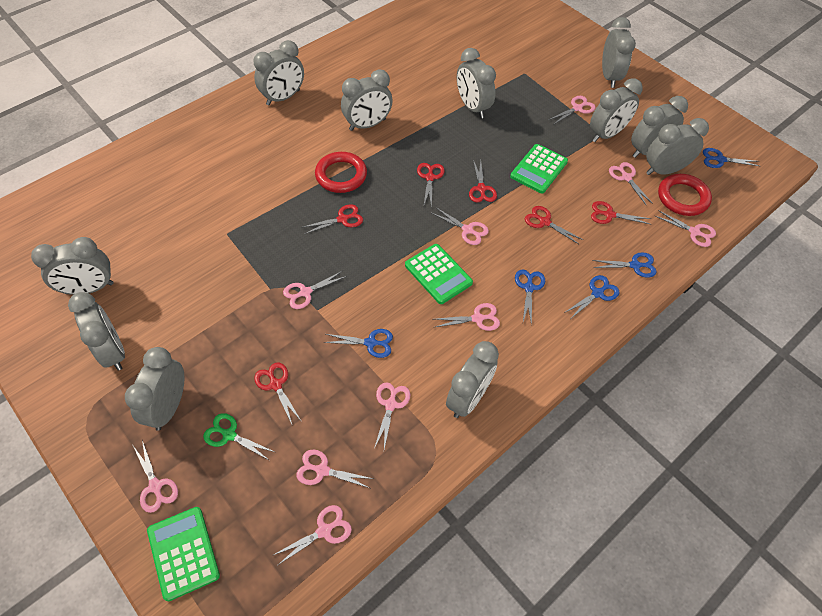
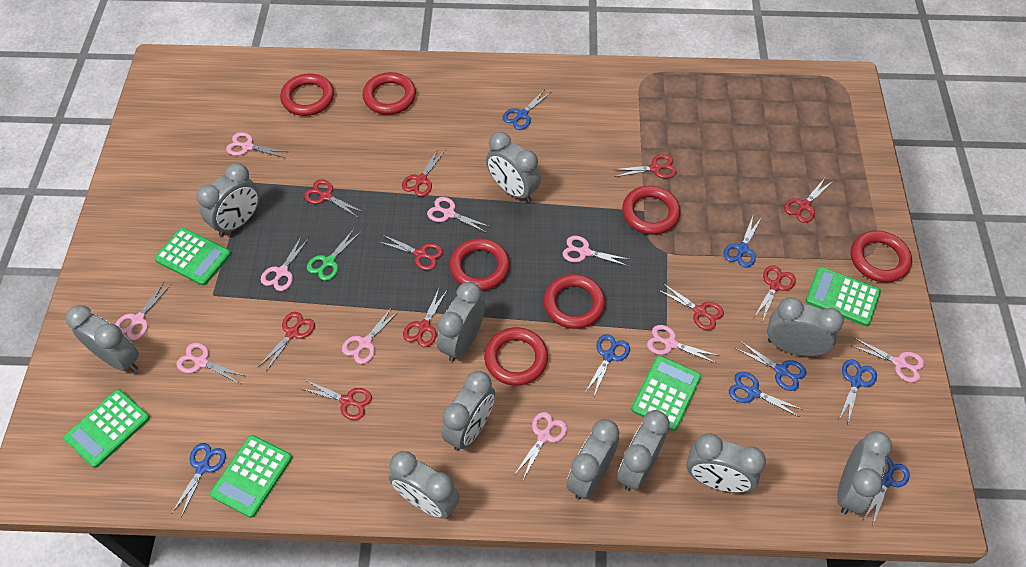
blue scissors: [324,329,393,358] [515,269,545,326] [564,275,619,318] [592,252,657,278] [703,148,759,168] = 5 -> [171,443,226,517] [503,89,551,130] [585,334,630,396] [724,216,762,268] [729,372,803,417] [735,341,806,391] [838,359,877,423] [863,456,910,527] = 8
green calculator: [147,507,220,601] [405,244,473,304] [510,144,568,194] = 3 -> [63,389,150,468] [154,228,231,286] [210,435,292,518] [631,356,701,431] [806,267,881,326] = 5
red ring: [315,152,367,193] [658,174,712,216] = 2 -> [280,74,334,116] [363,72,416,115] [449,238,510,291] [484,327,548,386] [544,274,605,329] [622,186,680,235] [851,230,912,283] = 7
red scissors: [254,362,302,424] [301,204,363,234] [417,163,445,208] [469,160,497,203] [525,206,583,244] [591,201,652,224] = 6 -> [258,312,315,371] [300,380,372,420] [304,179,363,217] [379,235,443,270] [402,149,445,197] [403,289,448,347] [612,154,677,178] [658,283,724,330] [754,265,796,322] [784,178,833,223] = 10

